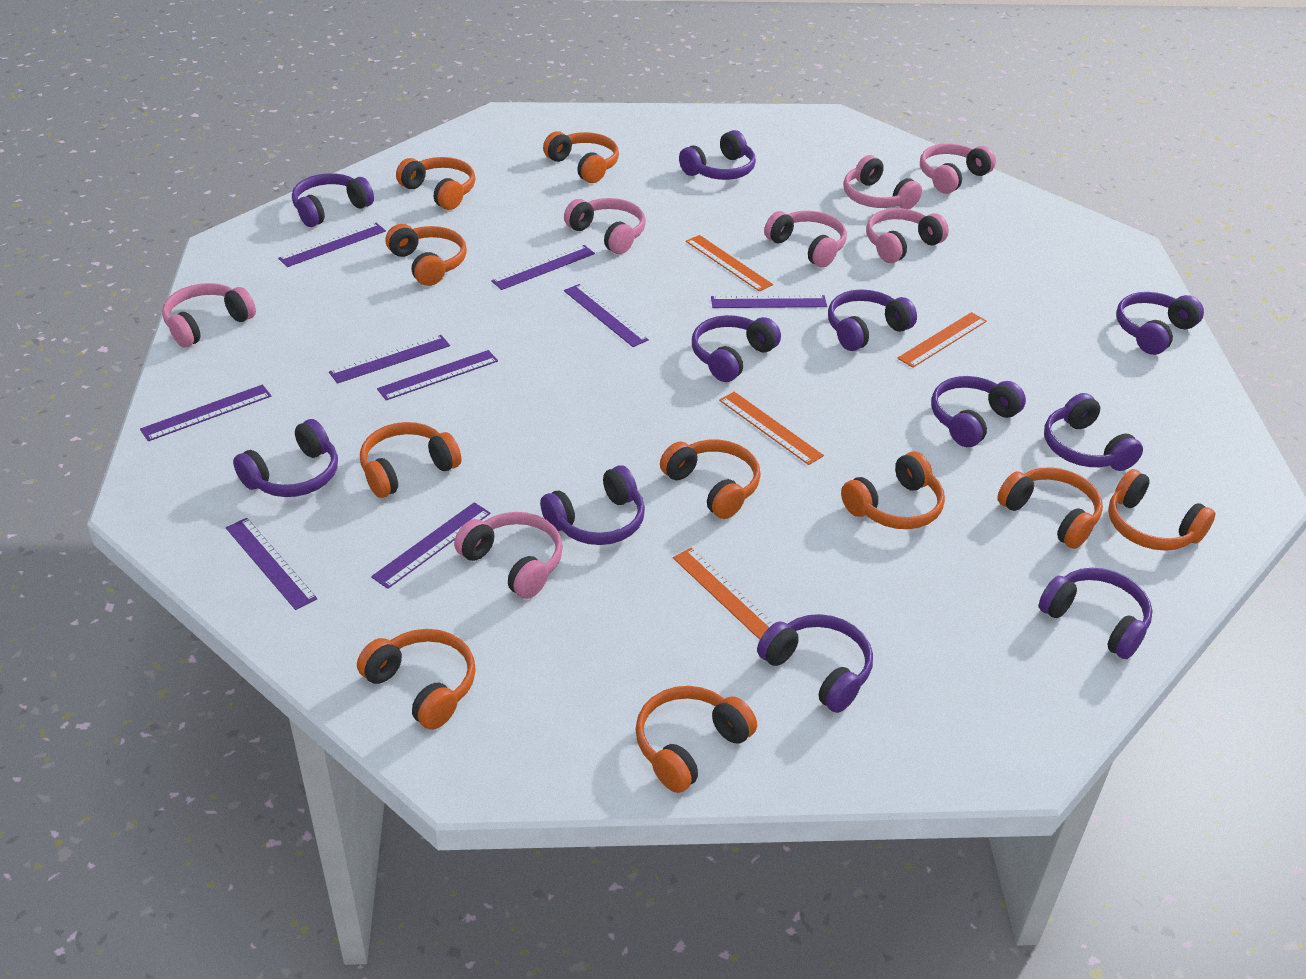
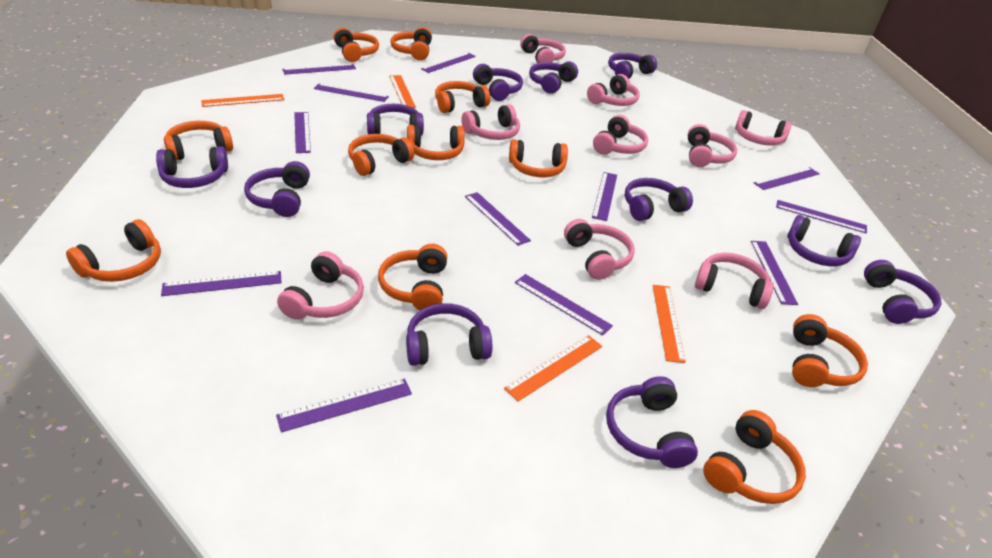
orange headphones: [357,629,476,730] [360,422,461,498] [385,224,467,286] [396,157,475,210] [543,131,619,183] [635,686,757,793] [660,440,761,519] [841,452,945,529] [997,467,1103,549] [1108,469,1215,551] = 10 -> [66,219,161,282] [164,121,233,161] [333,28,379,62] [348,134,414,176] [378,244,447,310] [391,27,432,60] [407,125,465,160] [435,81,490,113] [509,139,568,177] [703,410,806,504] [792,314,868,387] = 11
pink headphones: [162,283,256,348] [454,512,563,599] [564,198,646,254] [764,211,847,268] [843,155,922,209] [866,208,949,263] [920,144,996,194] = 7 -> [277,251,364,319] [461,104,520,140] [520,34,566,63] [564,219,635,280] [587,74,640,106] [593,115,648,155] [688,124,737,167] [695,253,774,309] [735,110,792,146] = 9
purple ruler: [140,385,271,441] [226,518,317,610] [278,223,386,267] [329,335,450,384] [371,502,491,589] [377,350,498,400] [491,245,595,290] [564,284,649,347] [711,295,827,308] = 9 -> [161,271,282,296] [276,378,412,433] [282,64,356,75] [294,112,311,153] [314,83,389,102] [421,53,476,73] [465,192,531,246] [515,274,613,336] [592,172,617,221] [751,241,798,305] [754,167,820,190] [776,200,867,233] = 12

